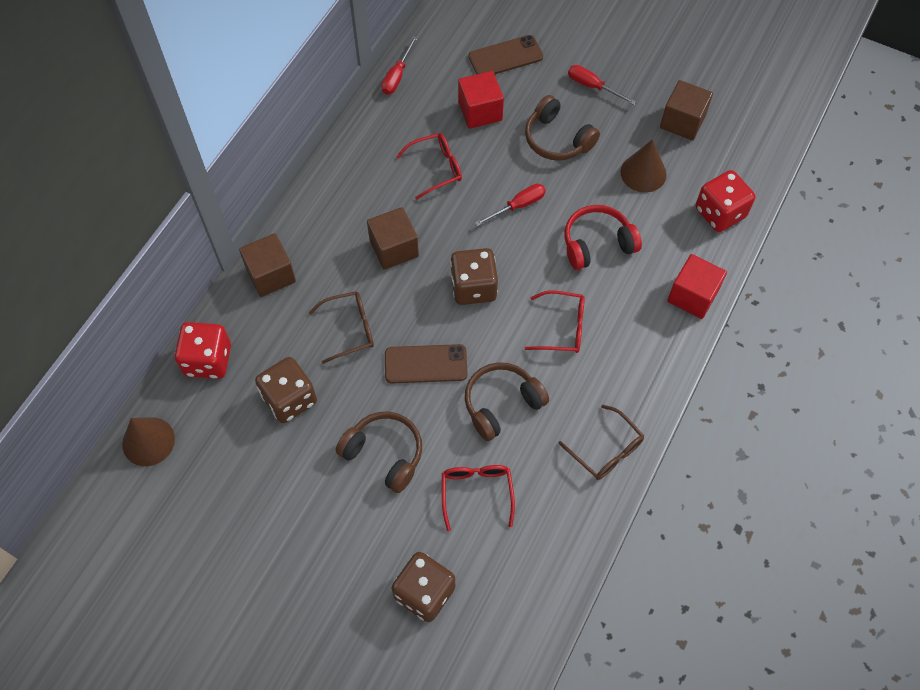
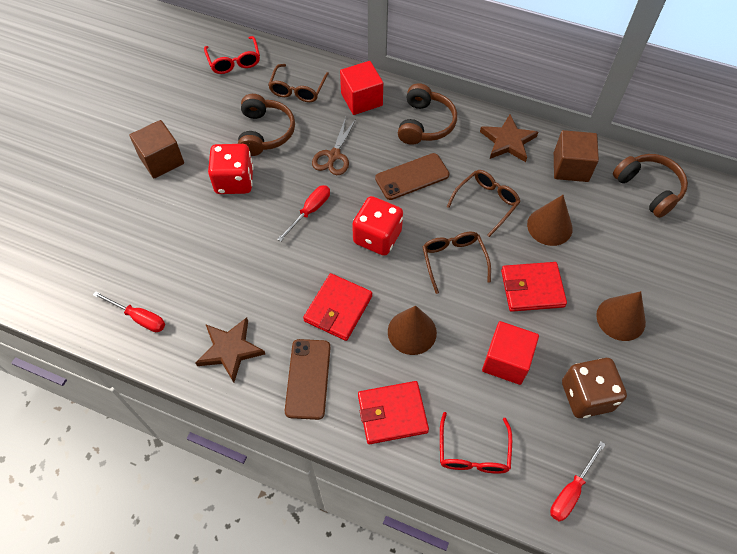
brown cone: [122,417,175,466] [620,139,667,193] = 2 -> [388,306,437,355] [527,195,573,246] [596,291,646,341] = 3
brown cube: [239,233,296,297] [367,207,419,270] [660,80,713,141] = 3 -> [129,120,184,178] [554,130,599,182] = 2
brown dice: [255,357,317,423] [392,552,455,622] [450,248,498,305] = 3 -> [562,358,627,418] = 1
brown glasses: [309,291,374,364] [558,405,644,480] = 2 -> [268,64,329,102] [422,232,491,294] [447,170,520,237] = 3
brown scissors: none = 0 -> [312,117,357,175] = 1
brown star: none = 0 -> [196,317,265,383] [480,114,538,162] = 2
red glasses: [396,133,462,200] [442,465,515,531] [525,290,585,353] = 3 -> [204,36,260,74] [440,412,512,473] = 2
red headphones: [564,205,642,270] = 1 -> none = 0
red wallet: none = 0 -> [303,273,372,341] [358,381,429,444] [501,262,567,312] = 3

